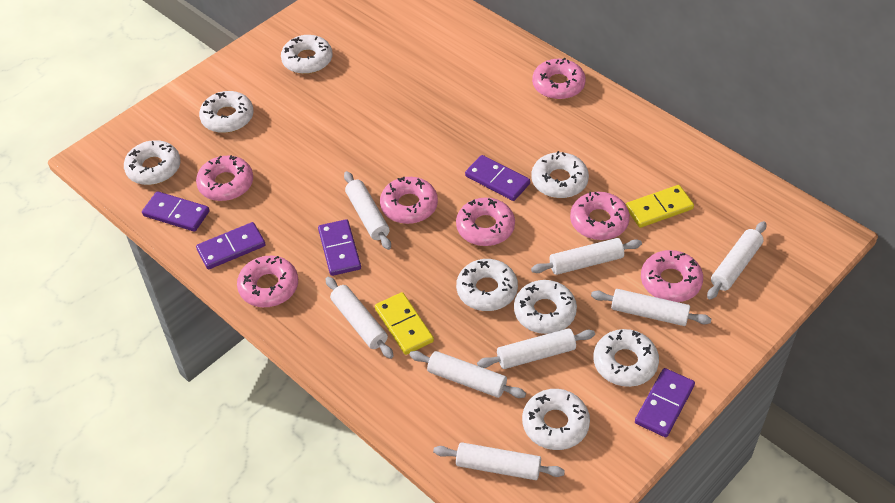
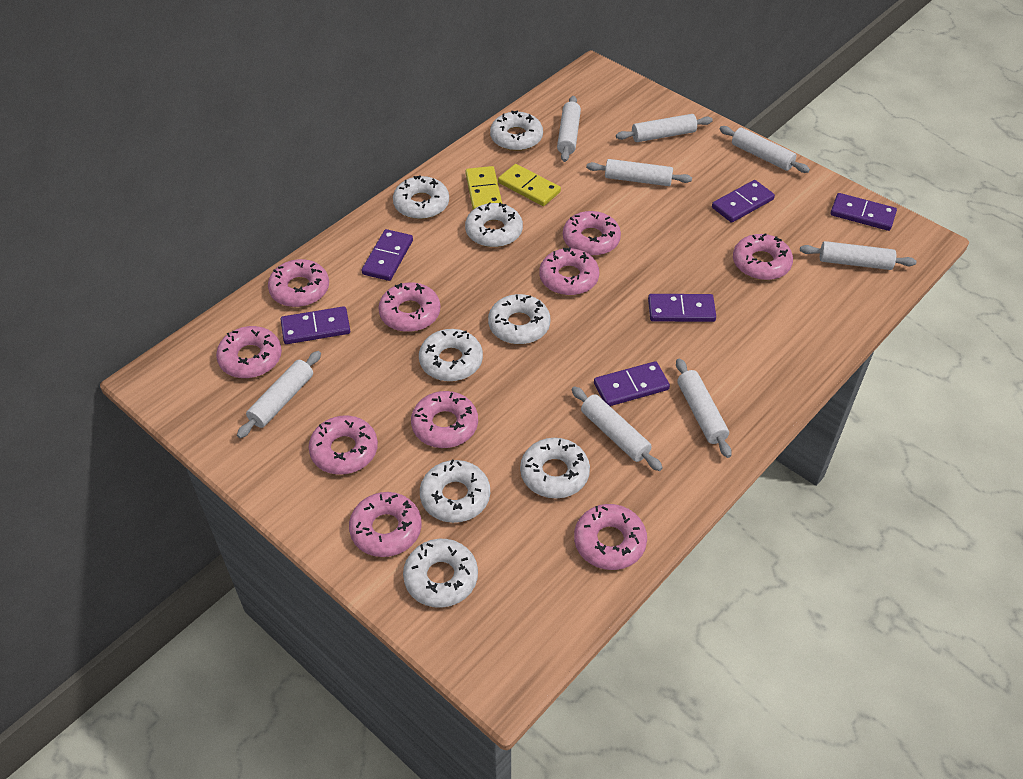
pink donut: [196,155,253,201] [237,256,298,307] [380,177,438,224] [456,198,515,246] [532,58,586,100] [570,192,630,240] [641,250,703,302] = 7 -> [216,326,282,378] [268,259,329,307] [308,416,378,475] [349,492,422,557] [378,282,440,332] [411,391,478,448] [539,247,599,295] [563,211,621,256] [574,504,647,570] [733,233,793,280] = 10
purple domino: [142,191,210,232] [196,222,266,269] [318,219,361,276] [465,155,530,201] [635,368,695,437] = 5 -> [281,306,350,344] [362,229,413,281] [594,361,670,406] [648,294,716,322] [712,180,775,223] [830,193,897,231] = 6

